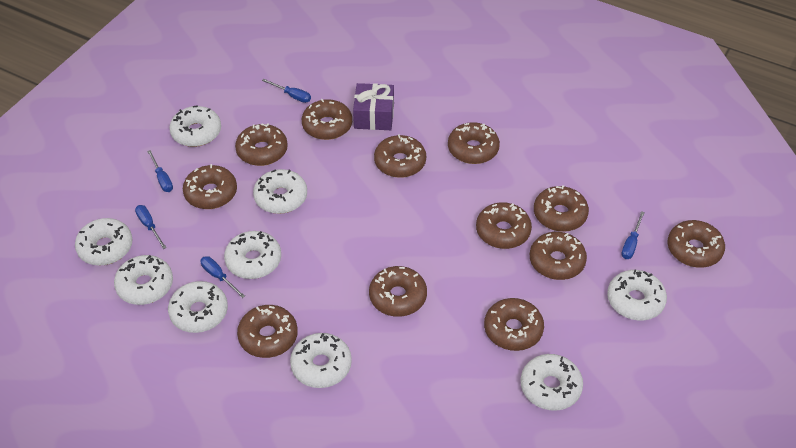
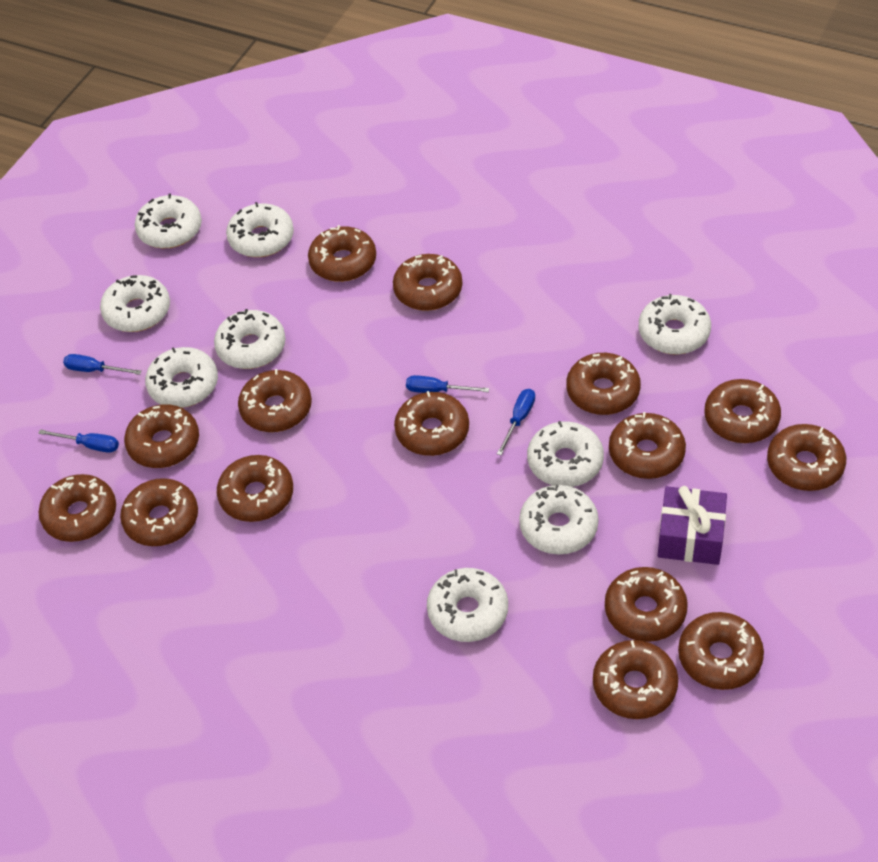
blue screwdriver: [135,205,167,249] [147,150,173,192] [201,256,245,298] [262,79,311,103] [622,211,645,259] = 5 -> [38,429,119,453] [63,354,142,375] [406,375,489,393] [497,389,535,455] = 4
brown donut: [183,164,237,209] [235,123,288,166] [237,305,298,358] [302,99,352,140] [369,266,427,317] [374,134,426,178] [448,122,500,164] [476,202,532,249] [484,298,544,351] [530,232,587,280] [534,185,589,232] [667,220,725,268] = 12 -> [38,474,116,542] [120,478,198,546] [124,404,199,468] [217,455,293,522] [238,369,312,432] [308,225,376,282] [393,254,462,311] [394,391,469,456] [566,353,641,415] [593,640,678,719] [605,567,688,642] [609,412,686,479] [678,612,764,690] [704,379,781,443] [767,424,846,491] = 15

